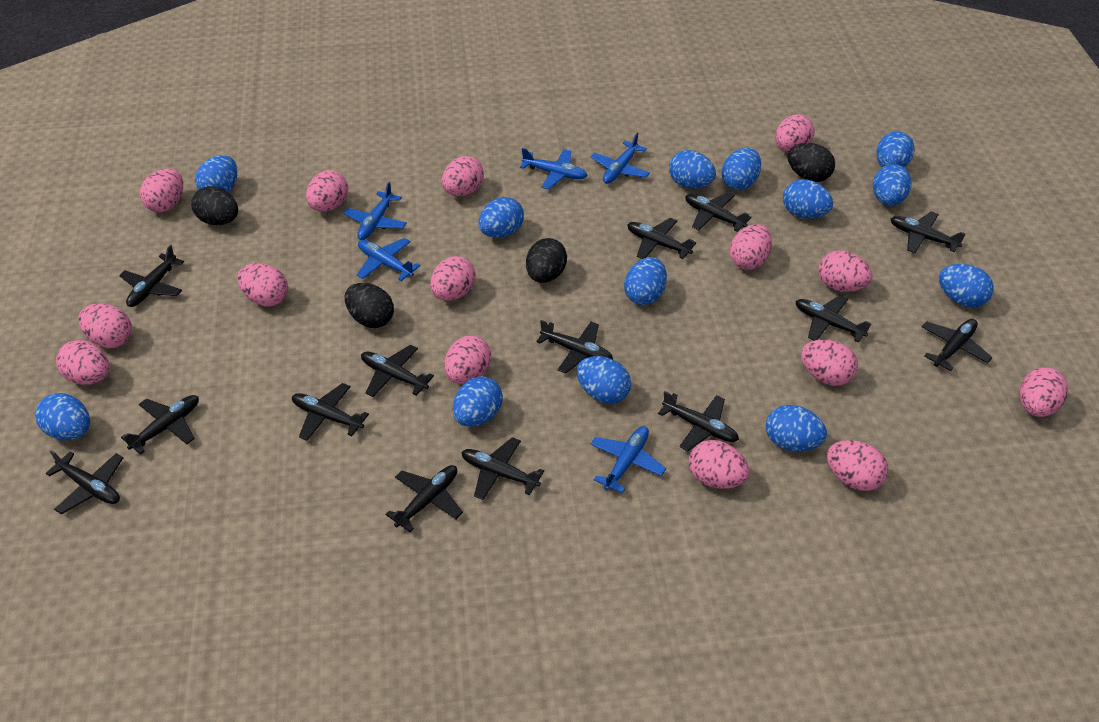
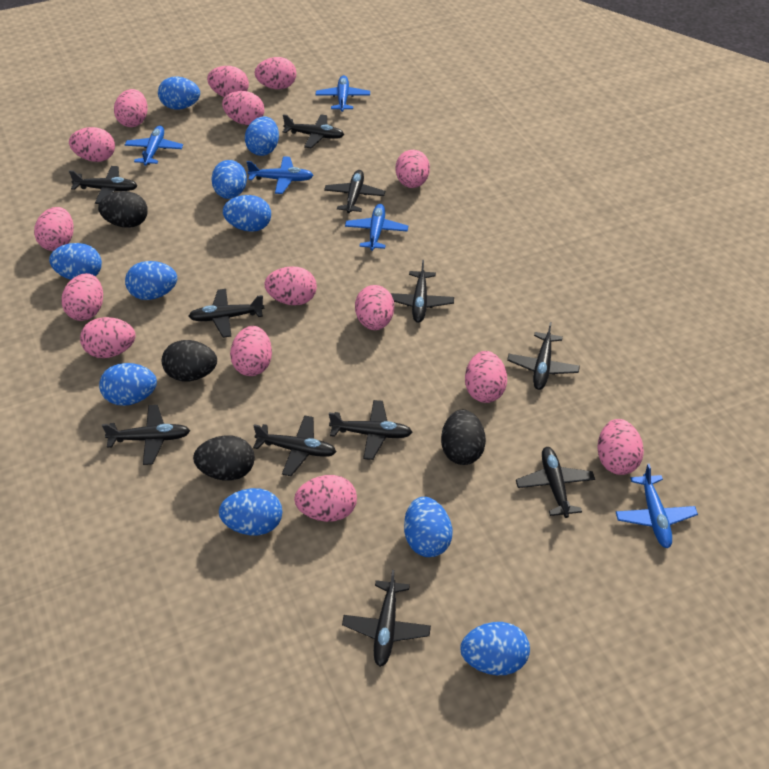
black plane: [46,450,123,515] [119,245,184,307] [121,395,199,455] [292,383,369,441] [361,345,434,397] [386,465,463,532] [461,437,544,500] [536,320,613,374] [627,218,696,259] [658,391,739,451] [685,192,752,232] [795,295,871,342] [891,211,966,253] [922,319,993,371] = 14 -> [69,166,138,204] [102,405,190,465] [189,289,264,338] [253,415,336,476] [283,114,345,148] [324,170,385,213] [329,400,412,460] [342,570,431,667] [390,260,454,323] [507,322,580,390] [516,447,595,518] = 11
blue egg: [35,393,90,440] [195,155,237,193] [453,376,503,427] [478,197,524,238] [577,356,631,404] [624,257,667,305] [669,150,716,188] [722,148,761,190] [766,405,827,451] [783,179,833,218] [873,164,912,206] [876,131,914,167] [939,264,994,307] = 13 -> [49,243,102,280] [99,363,157,406] [125,261,177,300] [158,77,200,110] [211,160,247,199] [219,488,282,535] [223,195,271,232] [245,116,279,156] [404,497,452,557] [461,622,530,675] = 10

